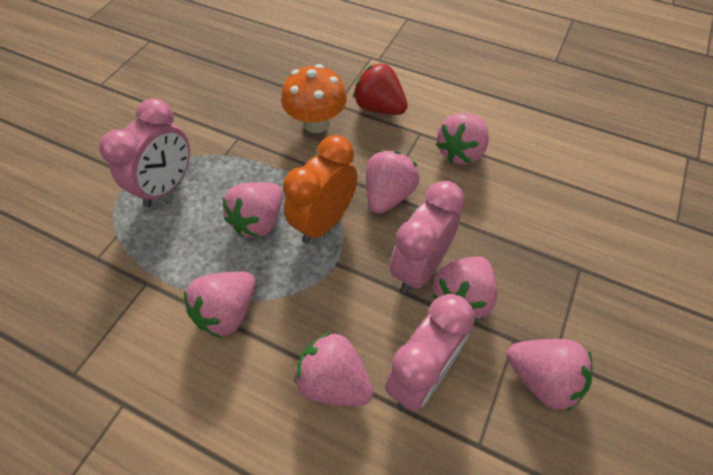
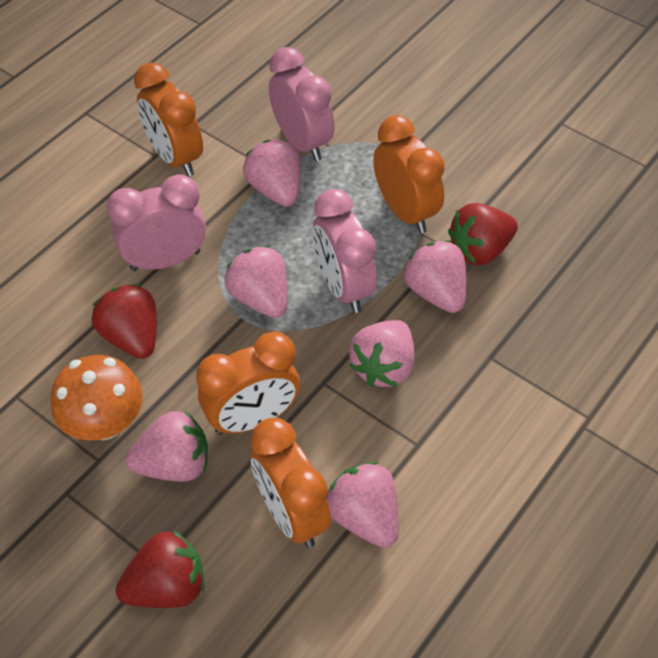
orange clock: [283,135,358,244] = 1 -> [134,62,203,177] [196,331,300,435] [250,418,331,548] [373,115,445,233] = 4
pink strawberry: [184,271,256,338] [223,182,282,238] [294,332,373,406] [366,150,420,214] [433,256,497,322] [436,113,489,165] [507,339,593,411] = 7 -> [126,411,208,482] [224,246,288,318] [243,140,301,207] [327,462,399,548] [349,320,414,387] [403,240,466,313] = 6
red strawberry: [353,63,408,115] = 1 -> [92,284,157,359] [116,530,204,608] [448,203,518,265] = 3

